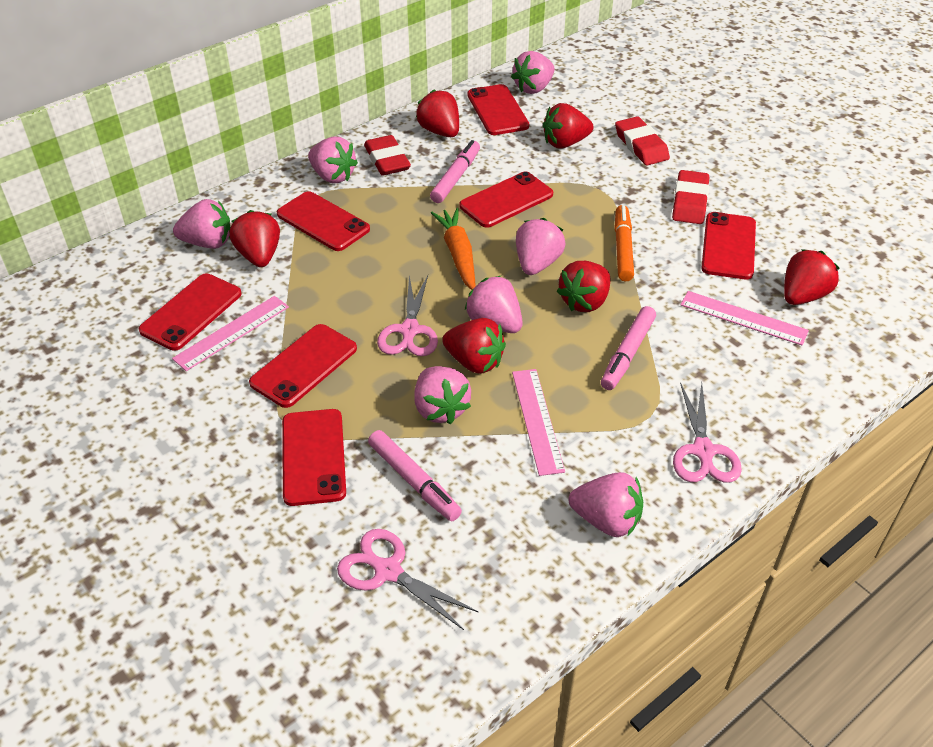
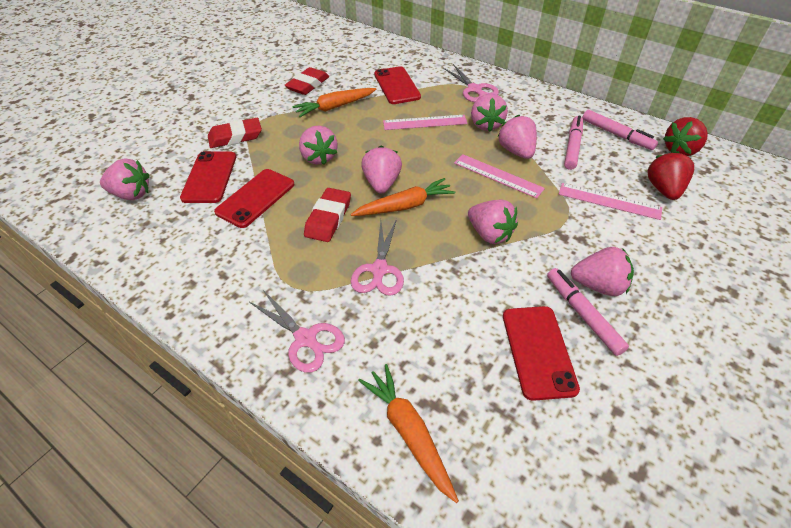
orange carrot: [431,208,475,290] = 1 -> [292,88,376,117] [351,178,455,216] [358,364,459,503] = 3
orange marker: [614,205,634,281] = 1 -> none = 0
red phone: [139,273,242,351] [249,324,357,408] [277,191,370,251] [282,409,346,506] [459,171,553,228] [467,84,529,135] [701,212,756,280] = 7 -> [180,151,236,203] [214,169,294,228] [374,66,421,104] [503,306,580,401] = 4
red strawberry: [229,210,280,267] [416,89,459,137] [442,318,506,374] [543,103,593,149] [557,261,610,312] [784,249,840,305] = 6 -> [647,151,694,200] [663,117,708,156] = 2

